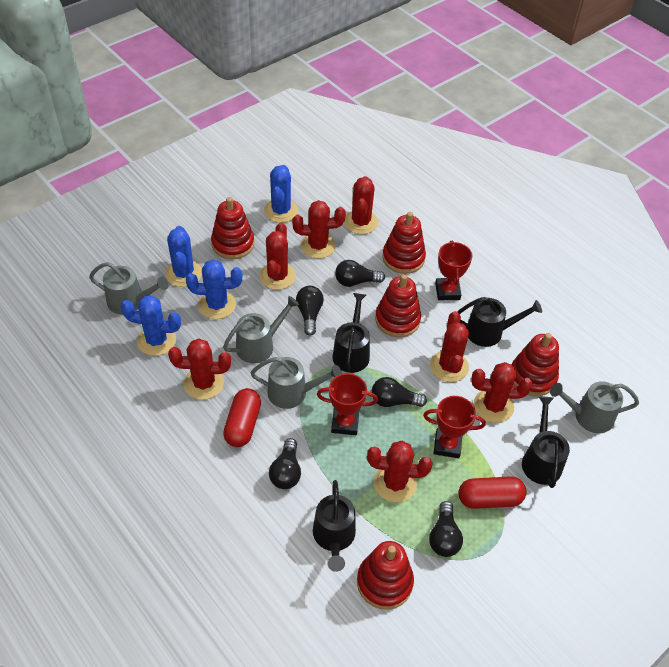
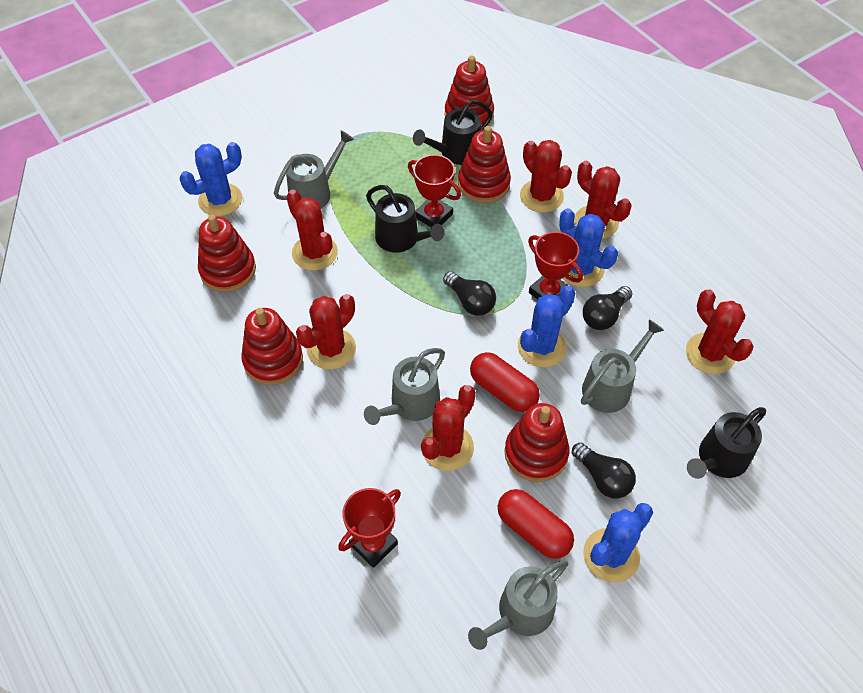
black light bulb: [269,438,301,489] [296,286,324,336] [335,260,385,287] [371,377,427,407] [429,501,463,557] = 5 -> [443,271,496,316] [572,442,636,499] [583,286,632,330] = 3
black watering can: [313,480,356,572] [332,293,370,373] [458,297,542,347] [522,397,570,488] = 4 -> [366,185,445,253] [413,100,493,165] [687,407,766,479] = 3
red cactus: [168,339,231,400] [259,223,296,290] [292,200,346,259] [344,176,378,234] [367,441,432,502] [430,311,469,382] [471,362,533,423] = 7 -> [286,190,338,271] [296,294,356,370] [421,385,476,471] [520,140,572,212] [574,161,632,239] [686,289,754,374] = 6

